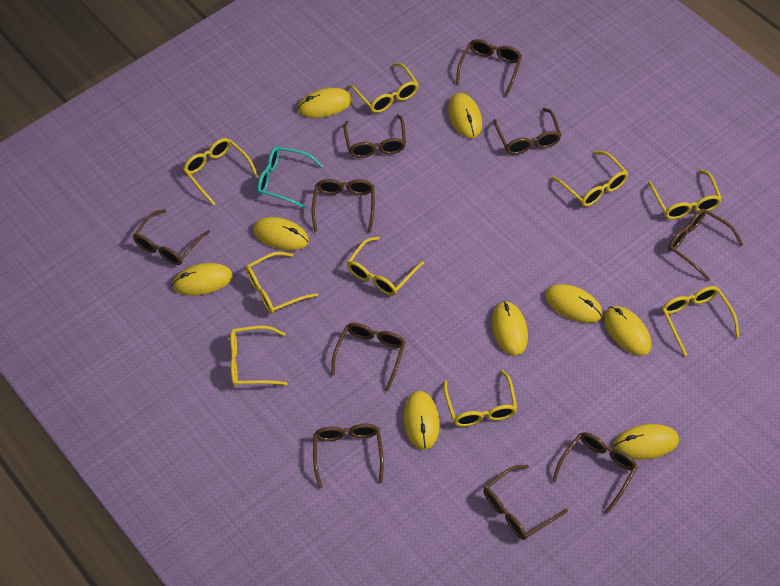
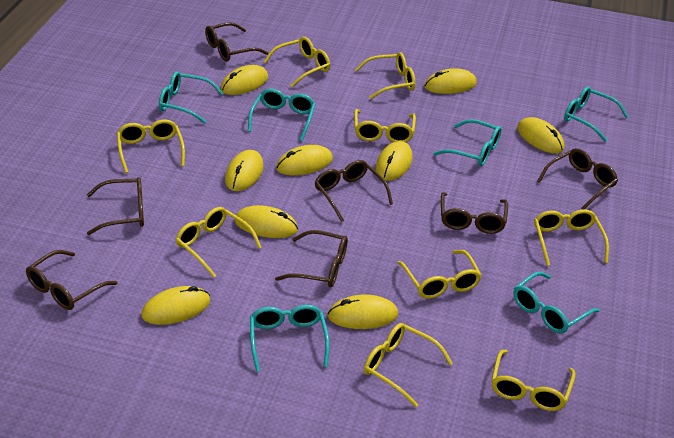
brown glasses: [133,209,210,265] [311,179,375,232] [313,424,384,489] [331,323,406,391] [344,114,406,158] [456,39,522,97] [483,465,568,540] [493,108,561,155] [552,432,638,514] [668,209,744,281] = 10 -> [26,250,118,310] [87,177,144,235] [205,22,268,61] [275,230,348,287] [315,160,393,222] [441,192,508,234] [537,148,618,209] = 7
turquoise glasses: [257,146,323,209] = 1 -> [159,71,223,124] [248,89,316,141] [250,305,330,372] [433,119,502,166] [513,271,600,333] [564,86,629,142] = 6

